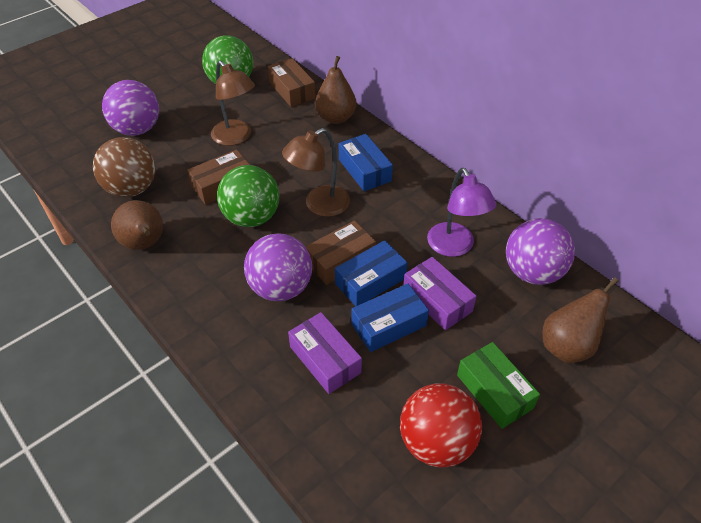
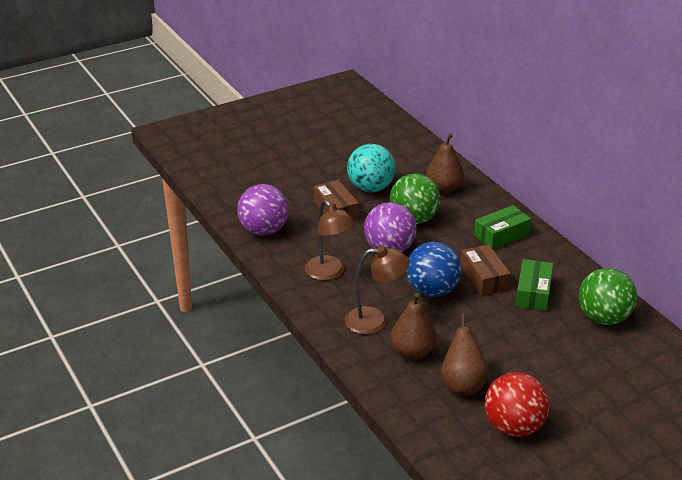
blue ball: none = 0 -> [407,242,462,297] = 1
blue box: [335,240,407,306] [339,134,393,191] [351,284,429,352] = 3 -> none = 0
brown ball: [93,137,155,197] = 1 -> none = 0
brown box: [187,150,250,205] [268,58,316,107] [305,220,376,285] = 3 -> [314,180,359,220] [461,244,511,296] = 2
green box: [457,342,540,429] = 1 -> [474,205,531,249] [516,259,553,311] = 2
purple ball: [102,80,159,136] [244,233,312,301] [506,218,575,285] = 3 -> [237,184,289,236] [364,202,417,252] = 2
purple box: [288,312,362,394] [403,257,477,330] = 2 -> none = 0
purple lamp: [427,168,497,257] = 1 -> none = 0
turquoise ball: none = 0 -> [347,144,396,192] = 1

